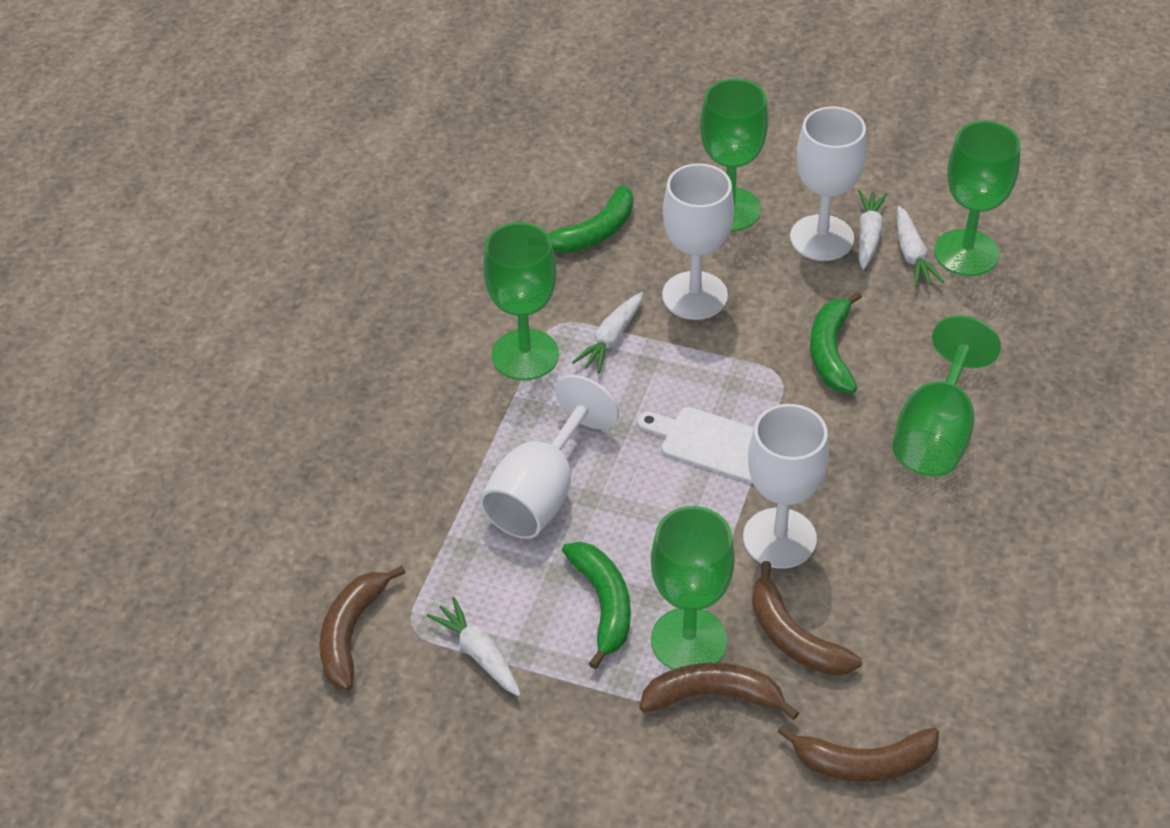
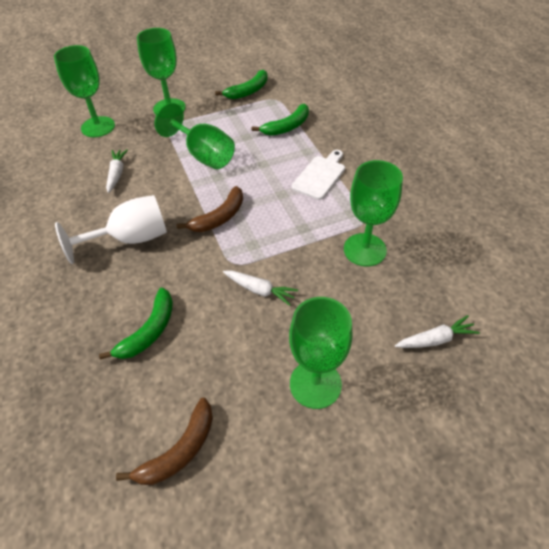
brown banana: [320,565,406,690] [640,663,799,720] [752,561,862,675] [778,725,939,782] = 4 -> [116,398,213,485] [177,186,243,232] = 2
white carrot: [427,597,521,696] [572,292,643,374] [858,190,887,270] [897,206,944,287] = 4 -> [106,149,128,193] [223,270,298,306] [395,315,480,348] = 3
white goblet: [480,375,619,539] [662,163,734,320] [743,404,829,569] [790,107,867,261] = 4 -> [55,195,167,264] = 1

